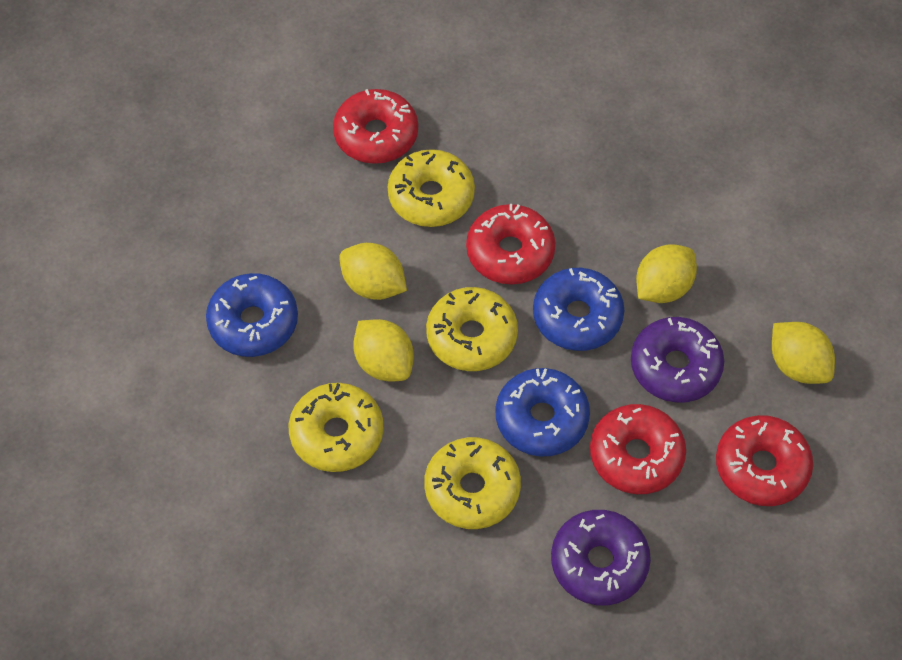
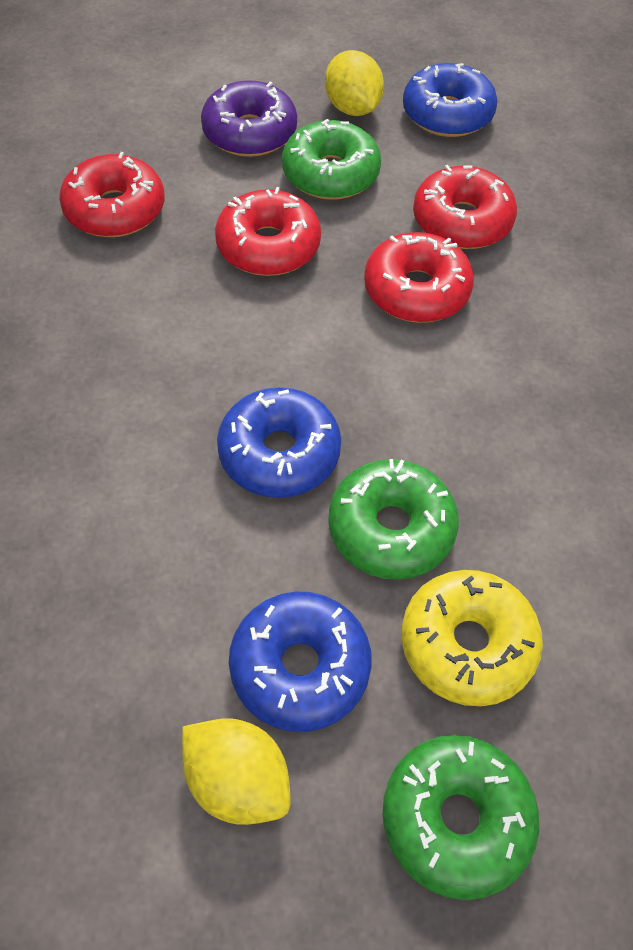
green donut: none = 0 -> [282,119,381,200] [328,459,459,580] [382,735,539,900] = 3
purple donut: [551,510,651,605] [631,317,724,403] = 2 -> [201,80,297,157] = 1
yellow donut: [289,383,384,472] [388,149,475,227] [424,437,521,529] [426,287,518,371] = 4 -> [402,570,543,706] = 1
yellow lemon: [339,243,407,300] [353,319,414,381] [636,244,697,303] [772,322,835,384] = 4 -> [182,718,291,825] [325,50,384,116] = 2

